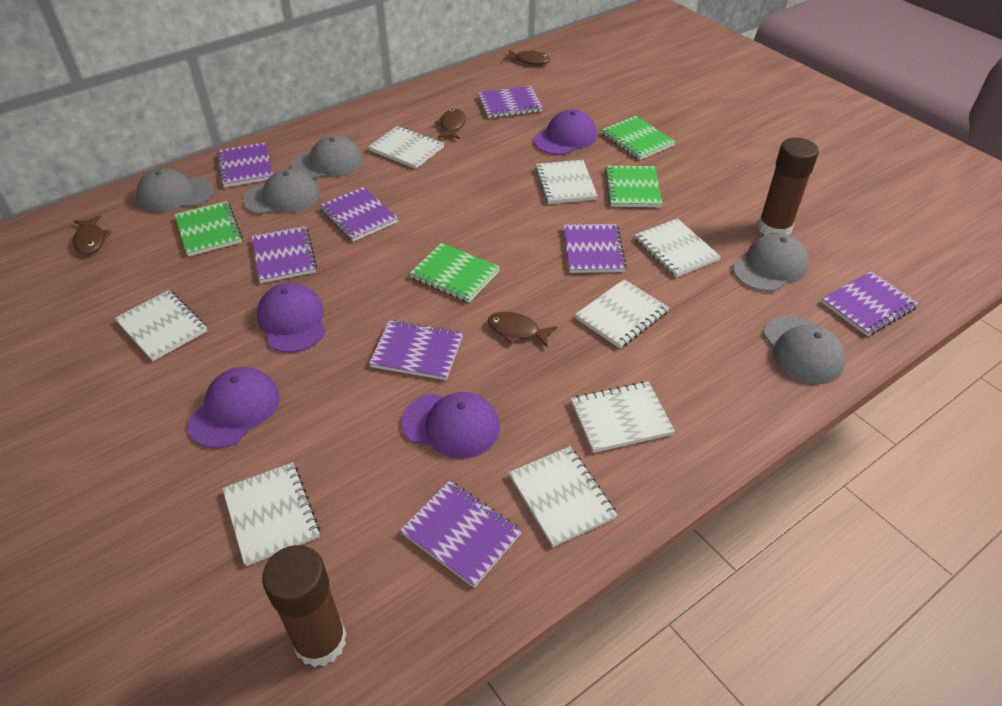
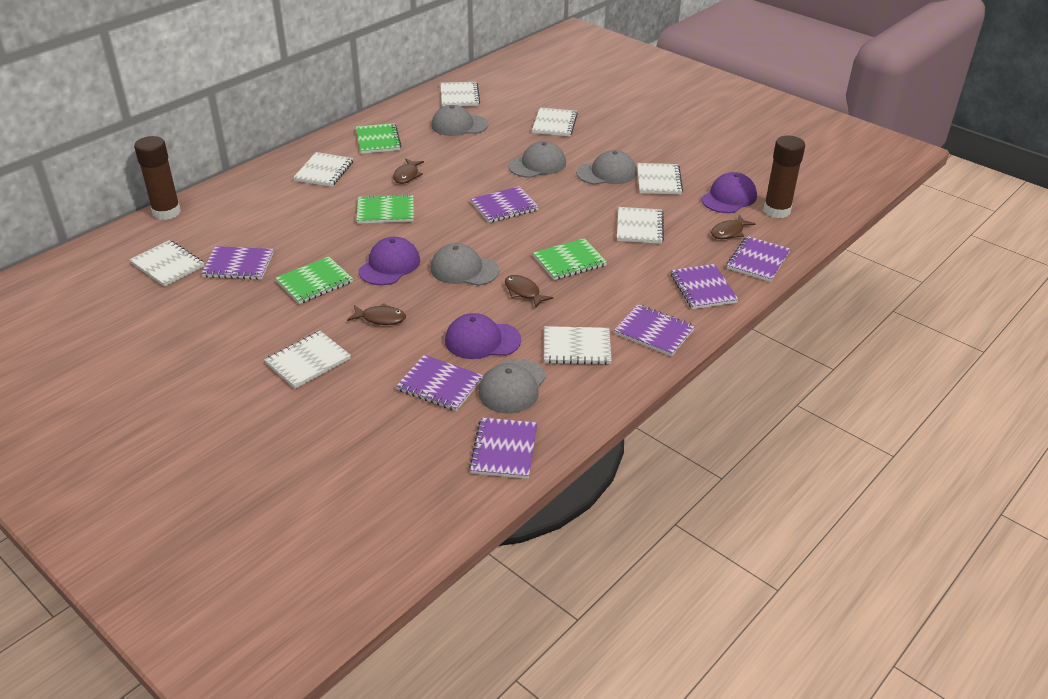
purple cap: [187,367,280,448] [257,283,326,353] [401,392,500,459] [534,110,597,155] = 4 -> [359,237,420,285] [445,313,521,359] [701,172,757,213] = 3
purple notebook: [217,142,273,188] [252,226,317,283] [319,187,398,242] [369,320,463,380] [400,481,522,588] [478,86,543,118] [564,224,627,273] [821,271,919,336] = 8 -> [201,246,274,280] [396,355,483,411] [469,418,537,479] [471,186,539,223] [614,304,695,356] [671,264,738,309] [727,236,790,282] = 7

